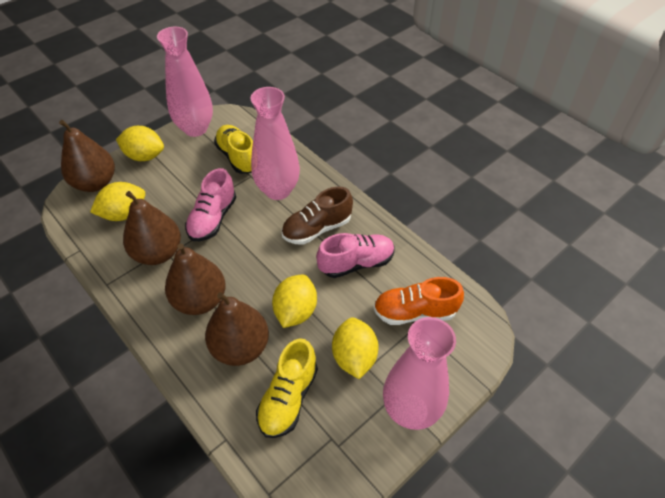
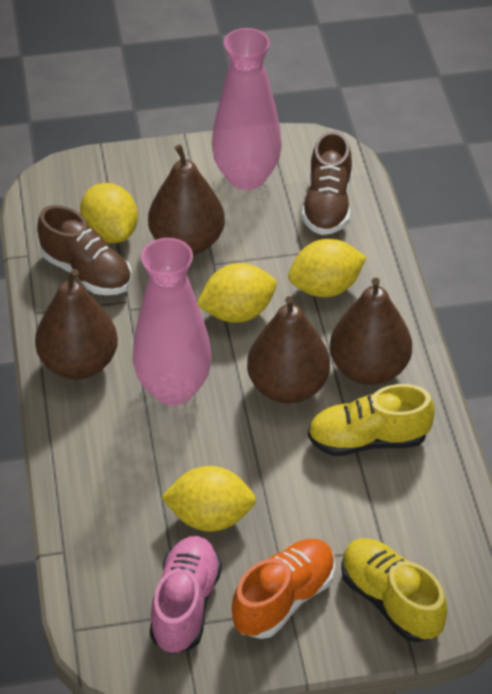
brown shoe: [282,187,353,245] = 1 -> [37,205,132,295] [302,131,352,235] = 2
pink shoe: [185,168,236,241] [316,233,395,278] = 2 -> [150,536,222,654] = 1
pink vase: [157,27,213,137] [250,87,300,200] [383,317,456,430] = 3 -> [133,238,212,406] [212,28,282,190] = 2

